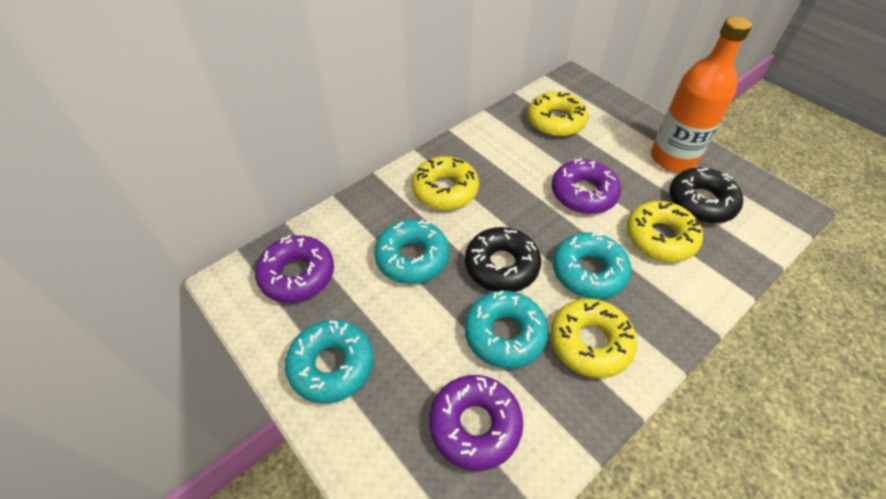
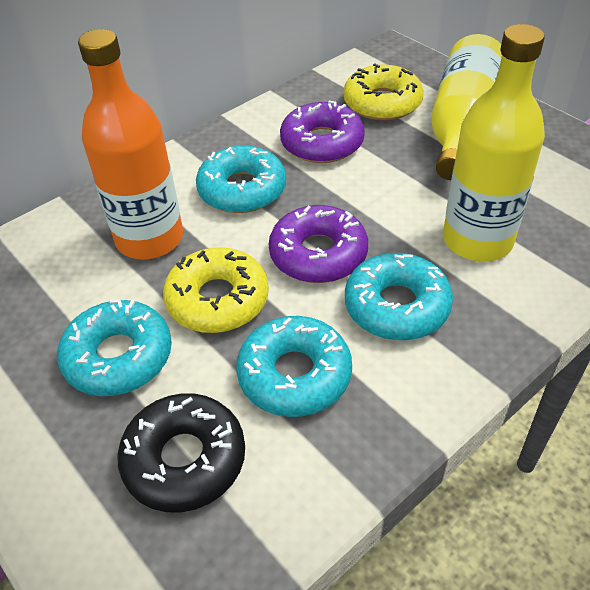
black donut: [465,227,541,292] [669,168,743,223] = 2 -> [117,393,245,512] = 1
purple donut: [255,235,334,303] [429,375,523,471] [552,158,621,214] = 3 -> [269,205,368,283] [280,101,365,163] = 2
yellow bottle: none = 0 -> [431,34,502,180] [443,24,545,262] = 2
yellow donut: [412,156,479,210] [527,92,588,137] [550,298,637,378] [626,201,703,262] = 4 -> [163,247,269,333] [344,64,424,121] = 2

